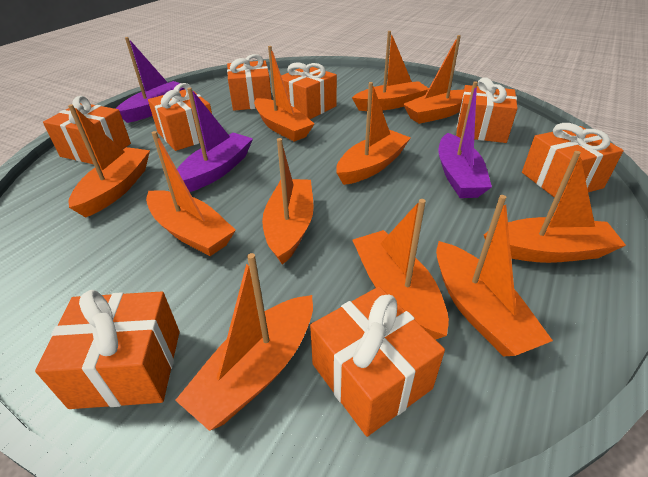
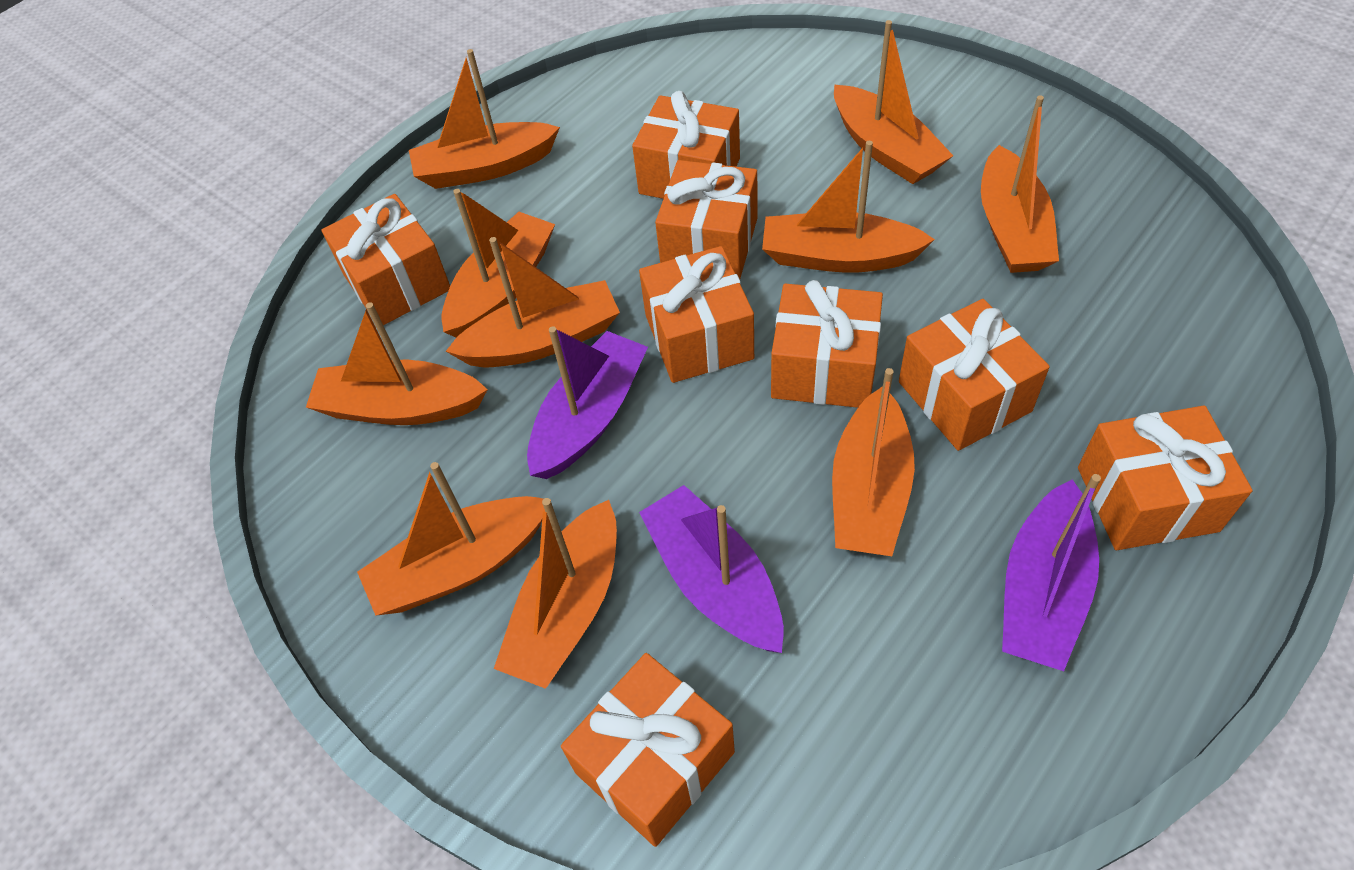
orange boat: [68,104,150,217] [146,131,236,256] [175,253,313,431] [254,46,315,142] [262,138,314,265] [336,82,410,185] [352,31,429,111] [352,199,449,340] [403,35,464,124] [436,195,553,356] [484,151,626,263] = 11 -> [306,302,488,425] [357,462,545,616] [409,49,560,189] [441,189,555,338] [446,237,620,368] [494,498,617,689] [762,141,935,273] [832,368,915,556] [834,20,954,184] [981,95,1059,273] = 10

